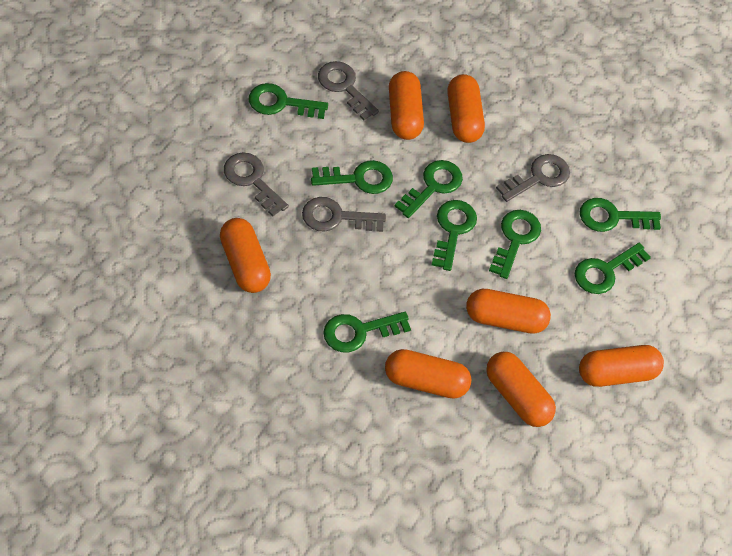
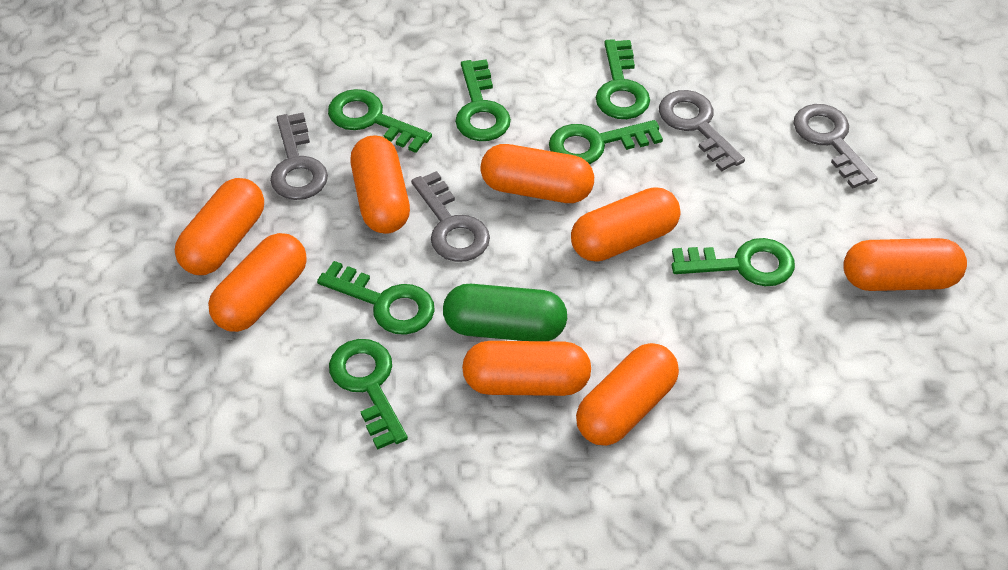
green capsule: none = 0 -> [443,284,567,341] = 1
green key: [249,83,328,119] [311,160,393,194] [323,312,411,353] [394,160,463,218] [432,200,477,271] [489,210,541,279] [575,243,651,294] [580,198,661,232] = 8 -> [317,261,435,335] [328,89,432,153] [329,339,408,450] [455,59,511,141] [549,120,663,164] [596,39,650,119] [672,238,795,286] = 7
orange capsule: [220,218,271,293] [385,349,472,399] [389,71,424,140] [448,74,485,143] [466,289,551,334] [486,352,556,427] [579,345,664,387] = 7 -> [175,178,264,275] [208,233,307,332] [351,136,410,234] [462,341,591,396] [480,144,594,203] [571,187,680,262] [576,343,679,446] [843,238,967,291] = 8

